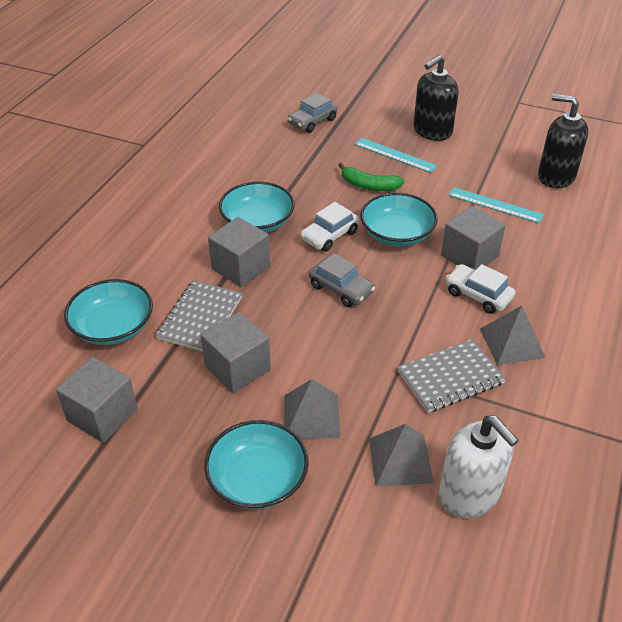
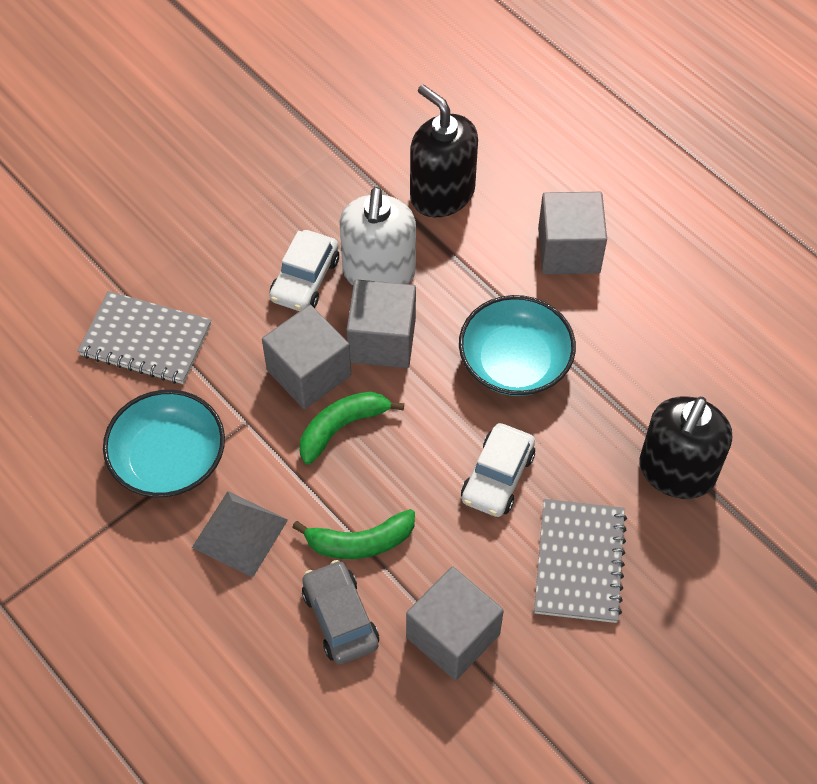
green banana: [338,163,405,191] = 1 -> [292,509,415,559] [300,391,404,465] = 2
grey car: [288,93,337,133] [309,253,375,307] = 2 -> [302,560,379,664] = 1
grey pyramid: [285,379,340,439] [369,424,434,487] [480,305,545,365] = 3 -> [192,491,288,577] = 1
turquoise bowl: [64,279,153,345] [204,420,309,509] [219,181,295,233] [360,193,438,246] = 4 -> [103,390,225,498] [459,295,576,396] = 2
turquoise ruler: [354,138,437,173] [448,187,544,223] = 2 -> none = 0

